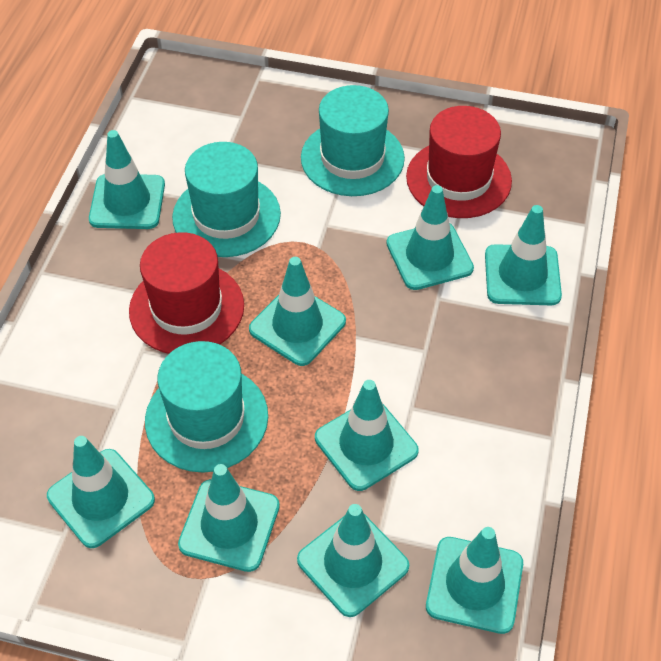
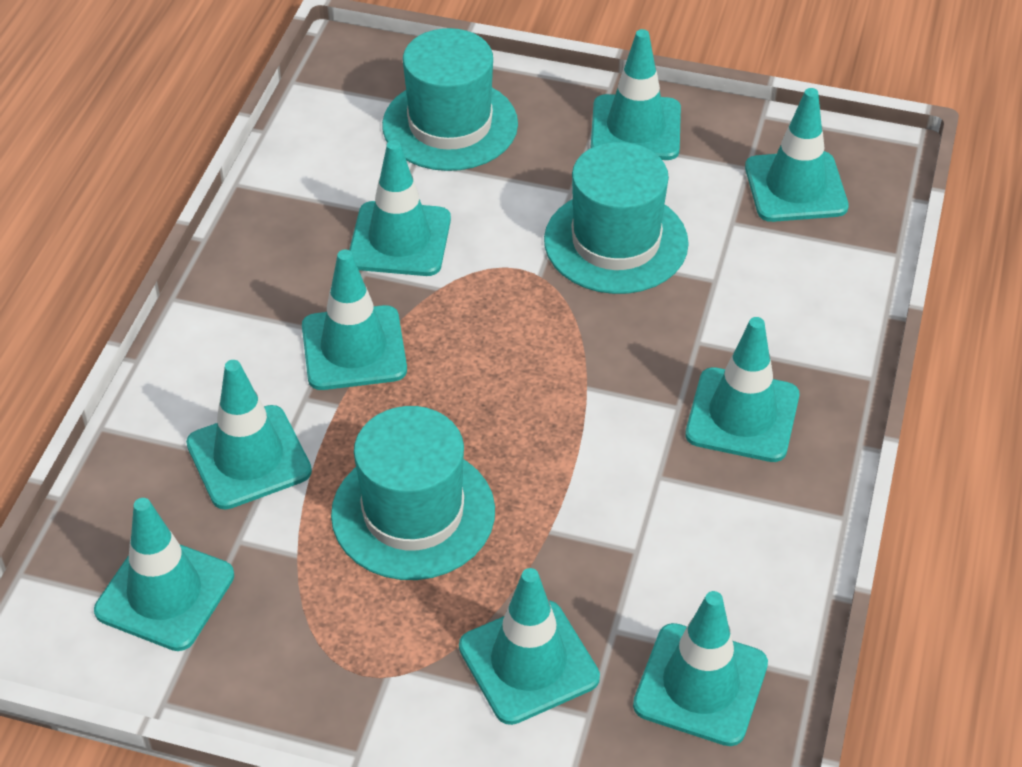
red hat: [129,232,244,354] [406,106,512,218] = 2 -> none = 0

